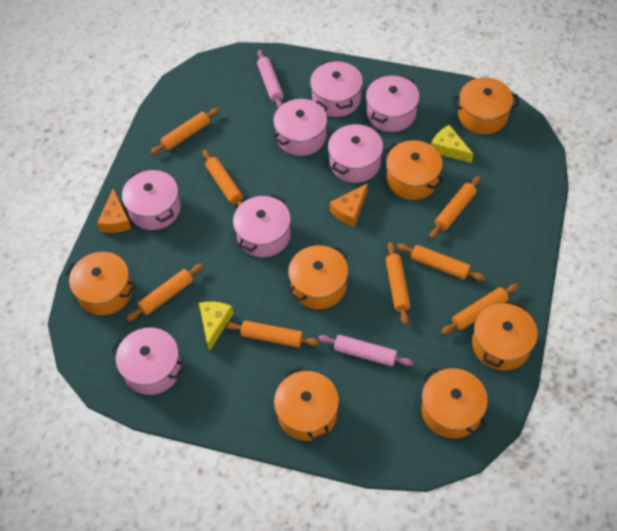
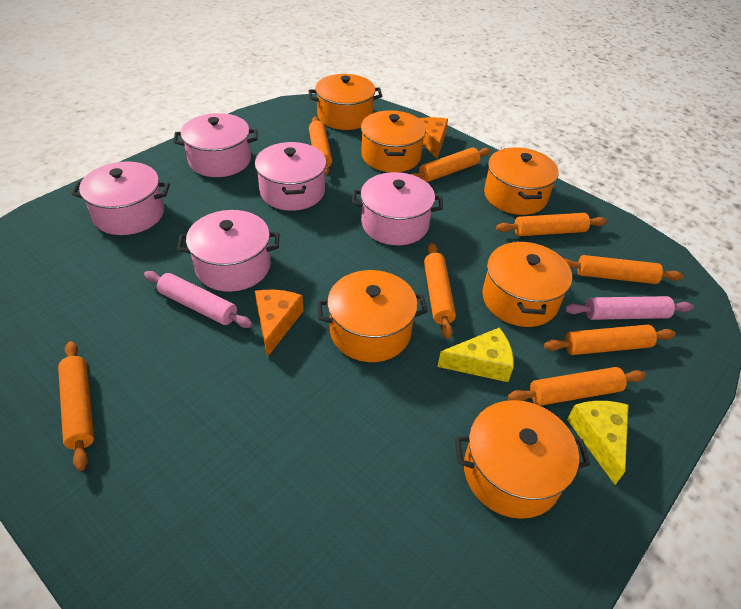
orange pot: [65,252,136,315] [274,367,339,441] [288,245,348,309] [385,140,444,200] [421,367,488,439] [453,78,519,134] [472,301,538,371] = 7 -> [308,74,382,130] [317,270,428,362] [361,110,426,172] [455,400,590,519] [482,241,572,327] [484,147,558,215] = 6
pink pot: [111,327,185,395] [122,170,181,230] [233,194,291,257] [273,99,328,156] [310,60,363,117] [328,124,383,183] [366,75,419,132] = 7 -> [71,161,170,235] [173,113,258,177] [177,210,279,292] [255,142,326,211] [352,172,443,245] = 5

